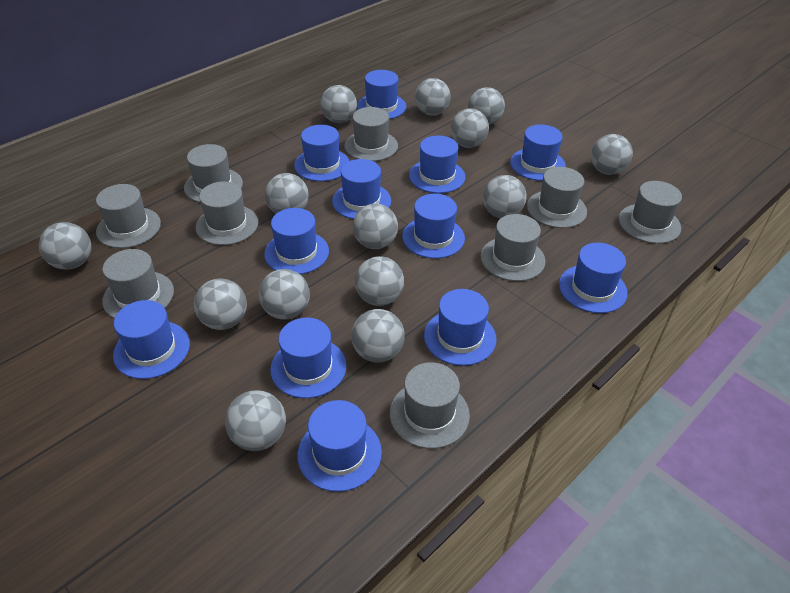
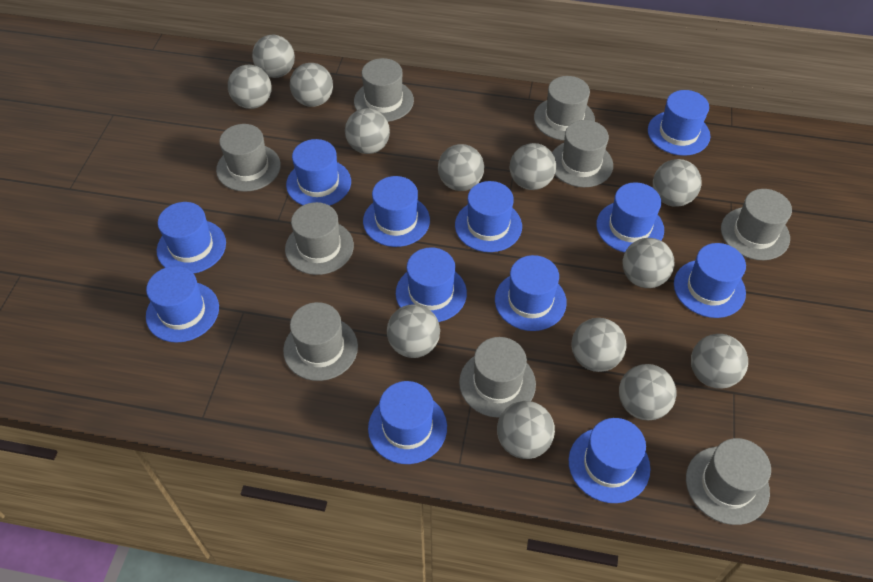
grey ball: [39,222,91,270] [194,279,247,330] [225,390,286,451] [259,269,310,320] [265,173,309,214] [320,85,357,123] [351,309,405,363] [353,203,398,249] [355,256,404,306] [415,78,451,116] [451,108,489,148] [468,87,505,125] [483,175,527,218] [591,134,633,175] = 14 -> [228,65,272,109] [252,35,295,78] [290,63,333,107] [345,108,390,154] [387,304,440,358] [438,144,484,191] [497,401,555,459] [510,143,556,190] [572,318,626,372] [619,364,676,420] [623,238,674,288] [653,159,702,207] [691,334,748,389] = 13

